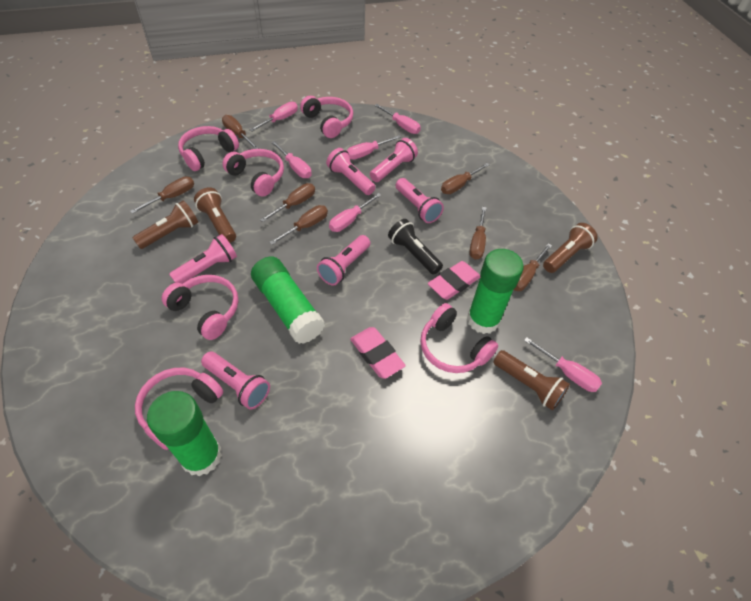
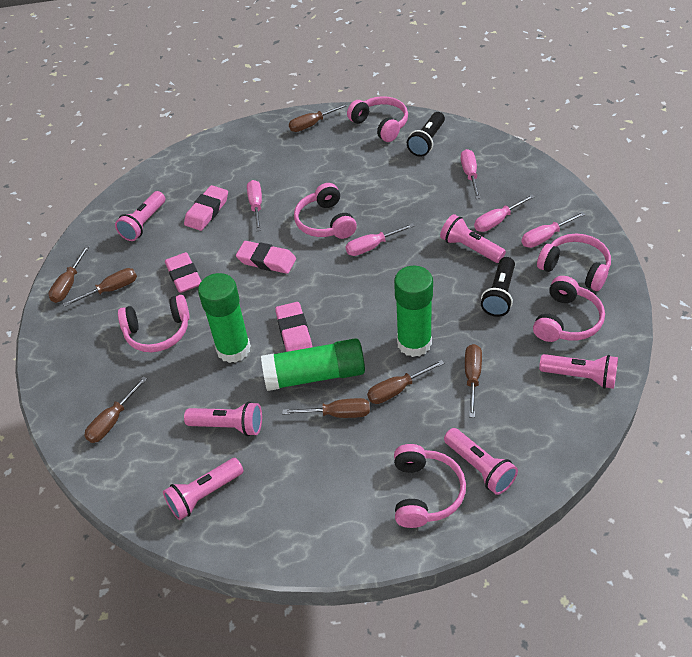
black flashlight: [388,219,443,275] = 1 -> [407,112,445,157] [481,257,515,317] = 2
brown flashlight: [133,200,198,249] [194,187,236,243] [493,350,570,410] [543,223,598,273] = 4 -> none = 0
pink eraser: [350,327,406,379] [428,261,480,300] = 2 -> [165,252,201,293] [184,185,228,231] [236,241,296,274] [275,302,313,352] = 4
pink screwdriver: [249,102,298,132] [271,141,312,178] [329,193,381,232] [347,135,401,160] [374,104,421,134] [524,337,602,392] = 6 -> [247,180,262,231] [346,223,415,256] [461,149,481,199] [474,194,535,232] [521,211,585,248] = 5

